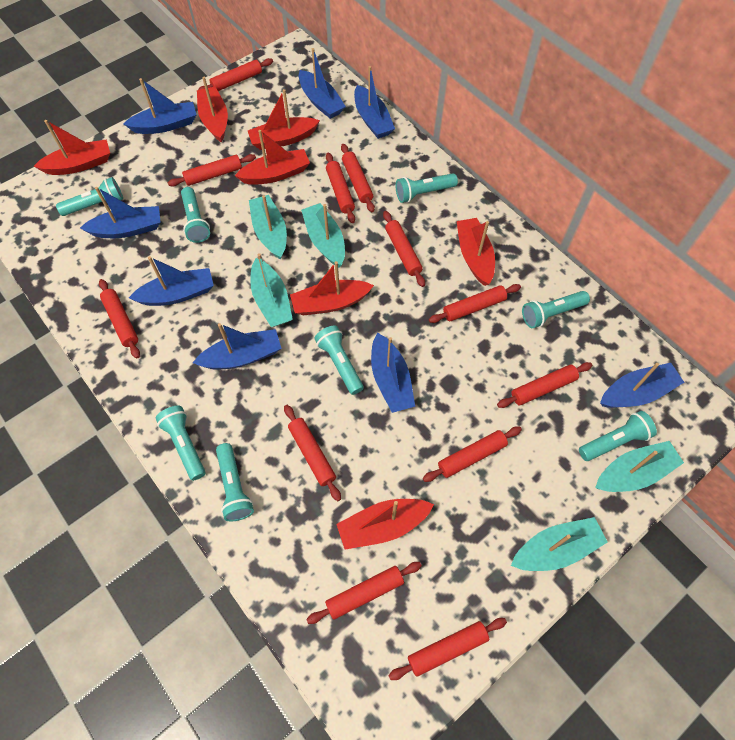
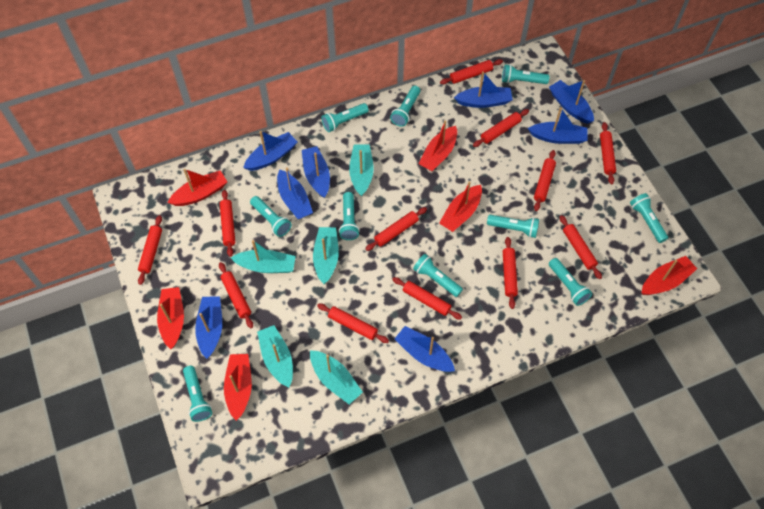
red boat: [33,120,110,175] [197,77,228,143] [235,130,310,185] [248,89,320,150] [290,261,374,316] [336,499,434,550] [457,218,495,286] = 7 -> [157,287,184,349] [168,169,227,206] [224,354,252,421] [419,120,457,171] [439,181,482,232] [641,256,697,295] = 6
turquoise flashlight: [56,177,123,216] [156,406,206,481] [181,187,210,243] [216,443,254,521] [314,326,364,395] [396,173,458,203] [522,291,590,328] [579,411,657,461] = 8 -> [183,366,212,422] [250,196,292,237] [322,103,369,132] [339,192,360,240] [390,86,420,127] [413,254,463,297] [487,215,539,238] [502,64,550,84] [549,258,592,306] [630,193,668,243] = 10

